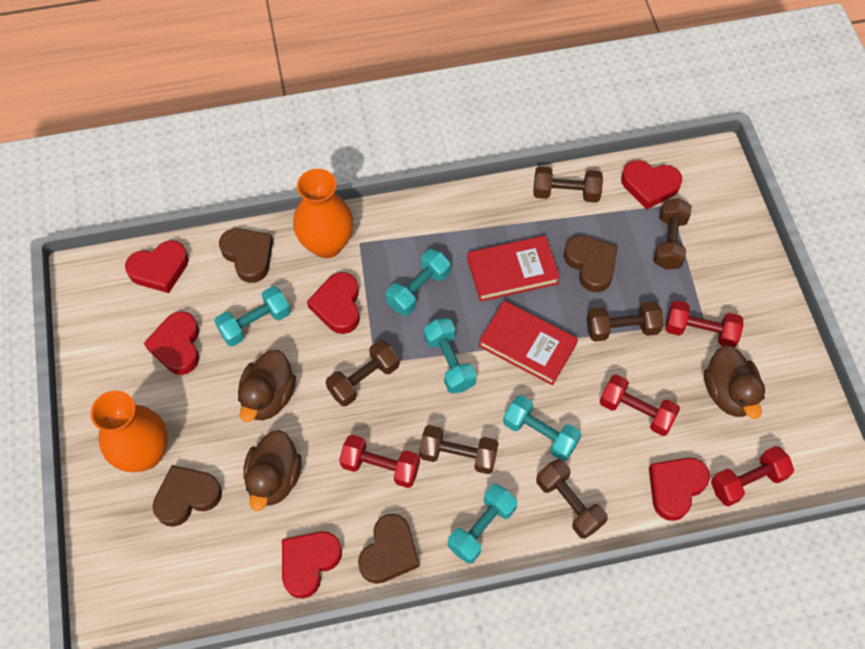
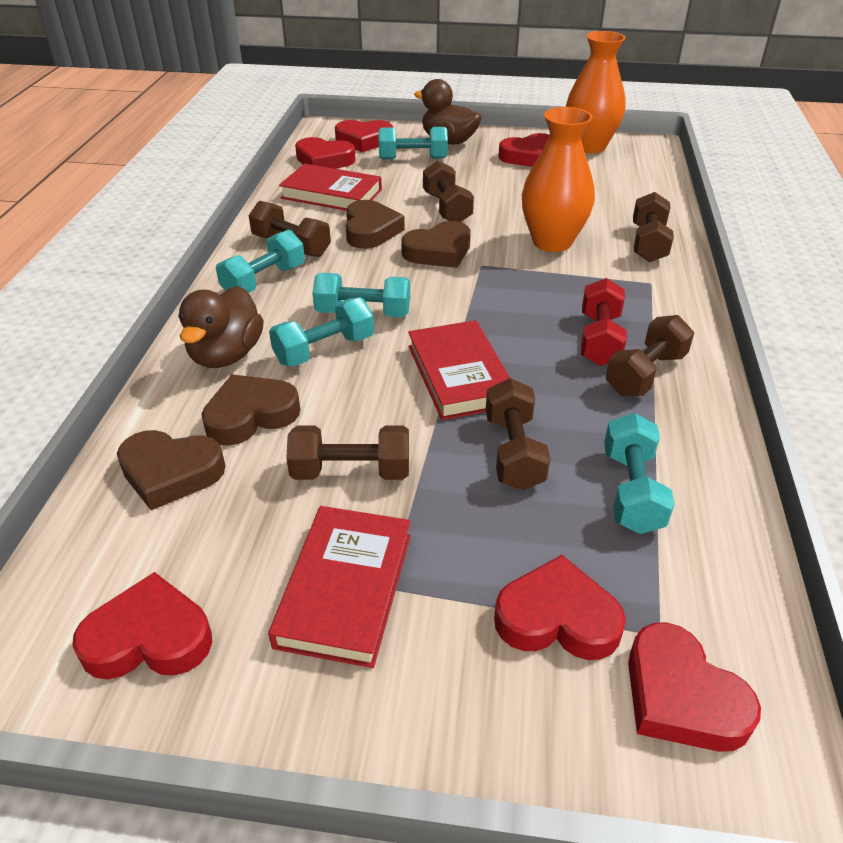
brown duck: [238,350,296,422] [243,430,302,511] [704,345,765,419] = 3 -> [178,286,264,368] [414,79,482,145] = 2
red book: [467,236,560,302] [479,301,578,385] = 2 -> [268,506,411,668] [279,164,382,211] [408,320,510,420] = 3
red dumbbell: [339,435,420,488] [599,374,680,436] [665,300,743,347] [711,446,794,506] = 4 -> [581,278,627,366] = 1

